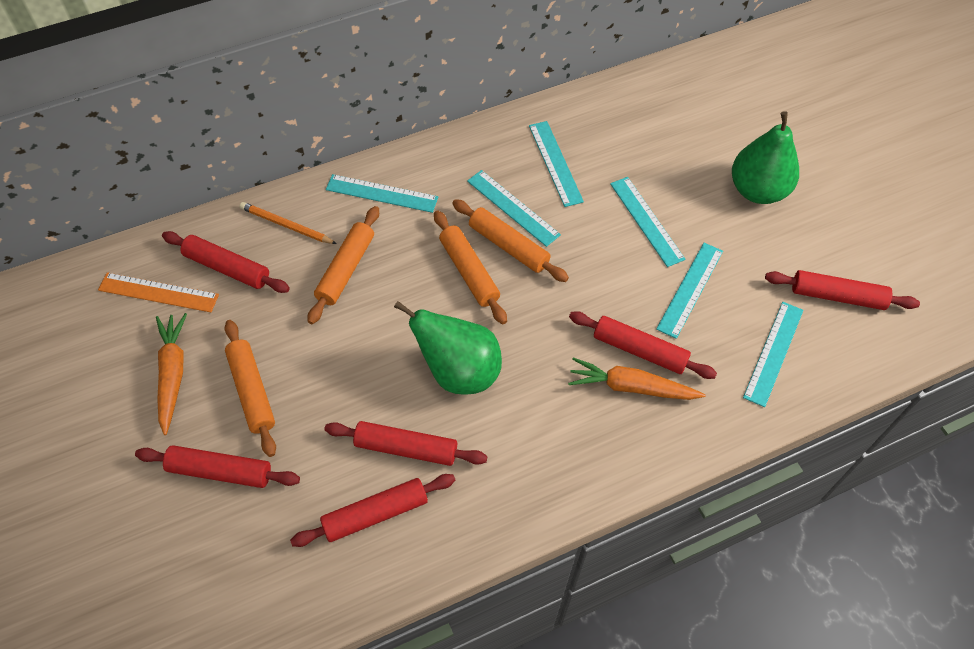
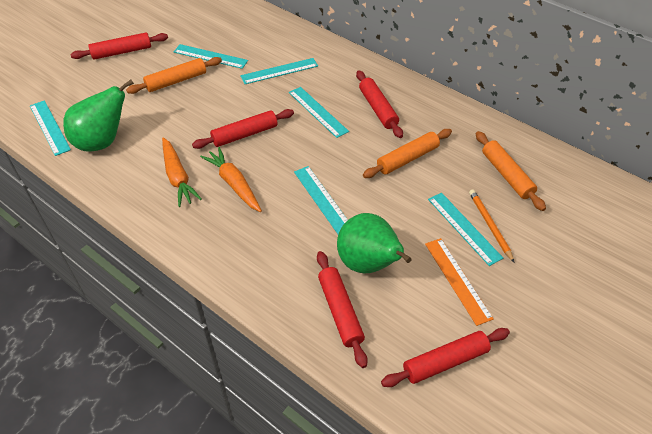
orange rolling pin: [224,320,276,457] [307,206,379,324] [434,211,507,324] [452,199,569,282] = 4 -> [126,57,222,94] [363,129,452,178] [476,131,546,211] = 3
red rolling pin: [135,445,300,488] [162,231,290,293] [290,474,456,547] [324,421,487,466] [569,311,717,379] [765,270,920,310] = 6 -> [70,32,168,60] [192,109,294,149] [317,251,368,368] [356,70,403,138] [381,328,510,387] = 5

